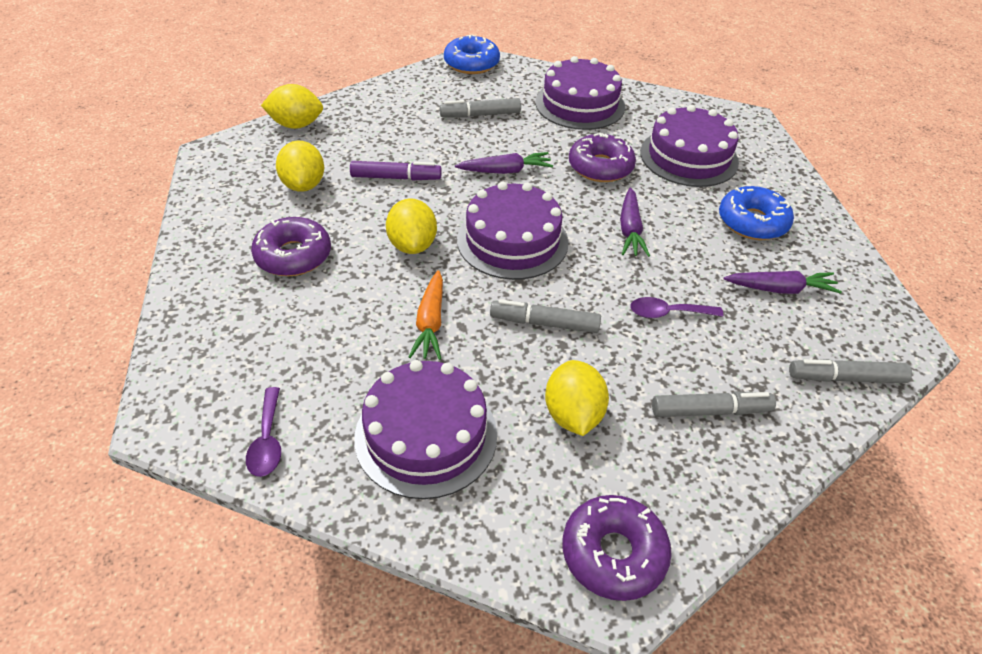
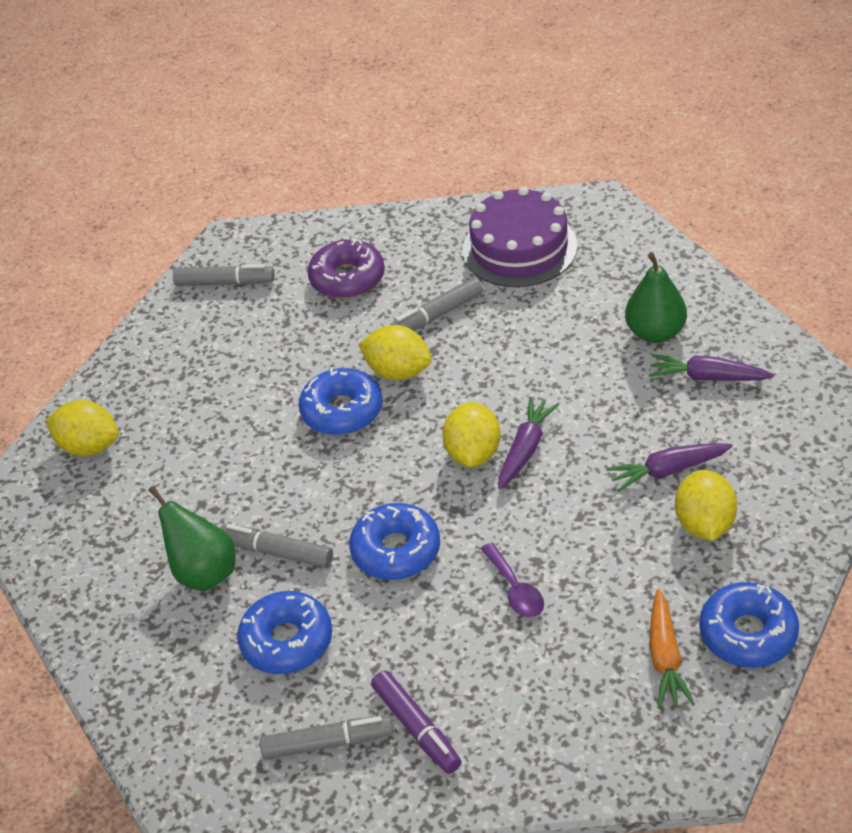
blue donut: [444,34,500,74] [719,186,794,240] = 2 -> [237,591,332,674] [299,367,382,435] [349,503,440,580] [699,582,799,668] = 4
green pear: none = 0 -> [148,486,236,591] [625,252,687,343] = 2
purple cake: [354,360,497,499] [457,182,568,280] [535,56,625,130] [640,105,739,187] = 4 -> [462,187,577,287] = 1
purple donut: [251,217,331,276] [562,495,672,601] [569,133,636,182] = 3 -> [308,239,385,299] = 1
purple spoon: [246,387,281,477] [630,297,723,318] = 2 -> [481,543,544,617] = 1

